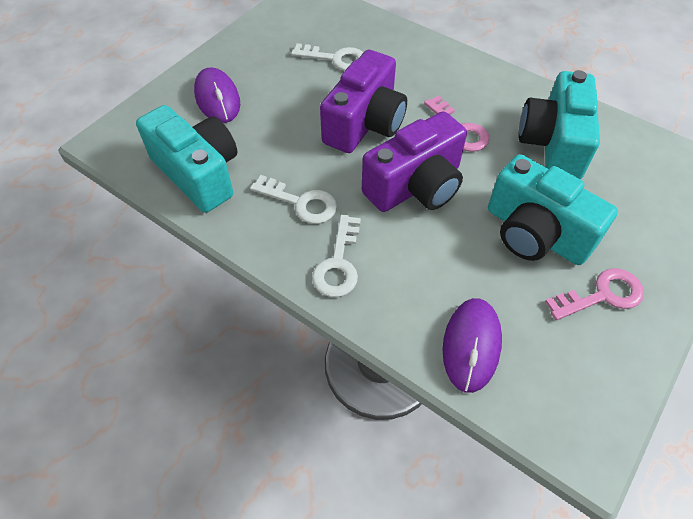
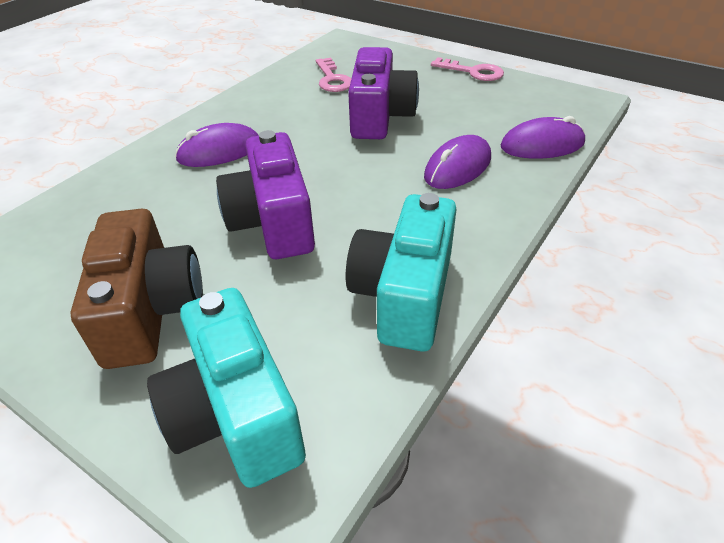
brown camera: none = 0 -> [70,209,203,369] = 1
purple mouse: [194,67,240,123] [443,298,502,393] = 2 -> [175,123,259,167] [424,135,491,189] [501,116,585,159] = 3
turquoise camera: [136,105,237,213] [488,154,618,265] [519,70,600,179] = 3 -> [147,288,306,488] [346,193,457,352] = 2
white key: [250,175,337,224] [291,43,364,71] [312,215,361,297] = 3 -> none = 0

